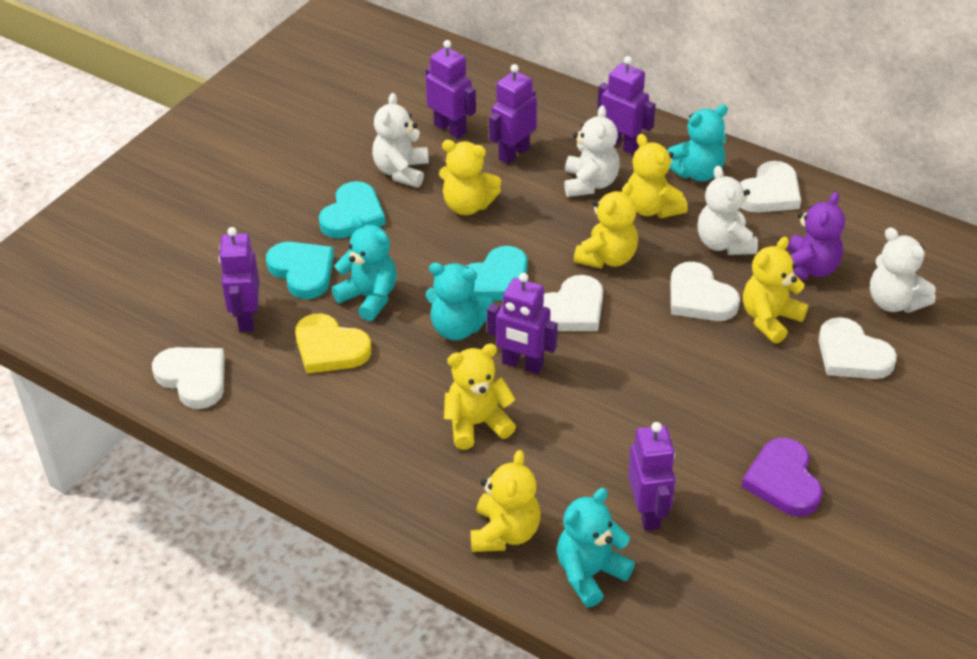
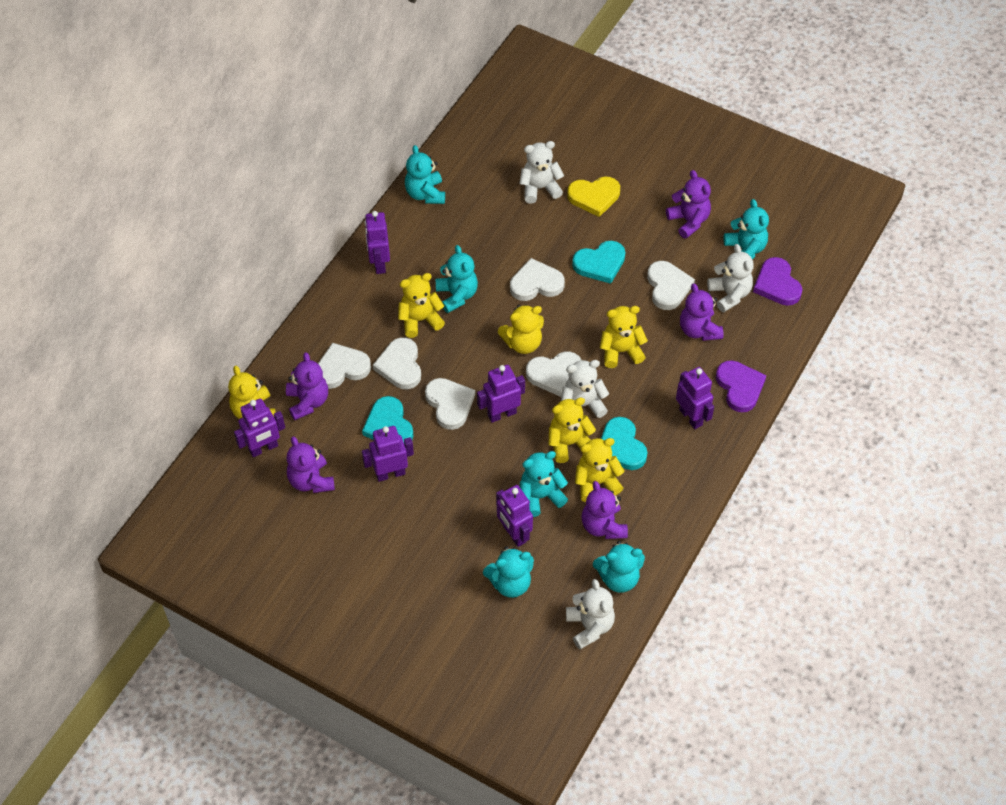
purple heart: [742,438,822,516] = 1 -> [716,360,766,412] [753,257,803,306] = 2
purple teddy bear: [787,192,845,280] = 1 -> [286,352,328,420] [286,436,335,493] [581,481,628,539] [666,170,711,239] [680,283,724,341] = 5
turquoise teddy bear: [331,216,397,321] [425,263,494,340] [557,488,635,607] [668,105,728,182] = 4 -> [405,145,445,204] [436,245,478,313] [483,546,534,598] [520,451,568,517] [593,541,645,593] [724,199,769,259] = 6
white heart: [152,347,225,409] [543,275,603,331] [671,262,740,321] [740,161,801,213] [819,317,897,379] = 5 -> [318,343,371,389] [373,337,421,389] [425,378,475,430] [510,258,565,301] [526,352,581,397] [647,261,695,310] = 6

